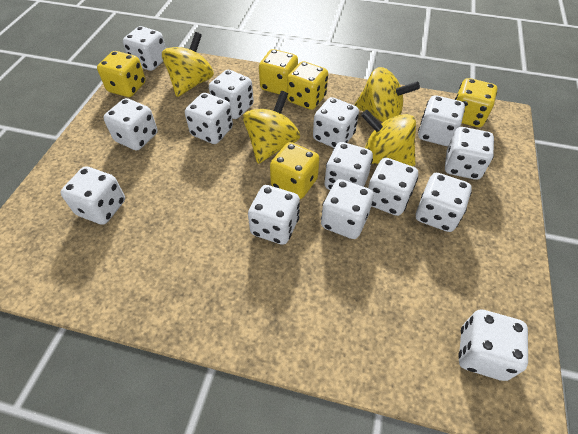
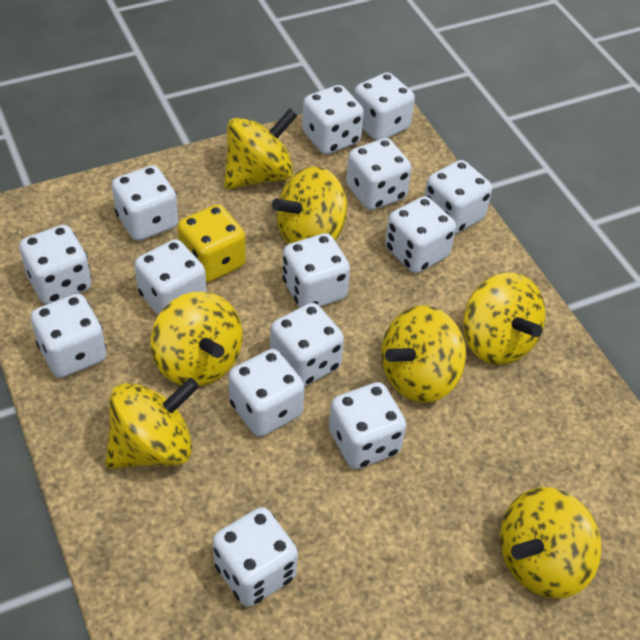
yellow dice: [97,51,146,97] [259,49,298,94] [270,142,320,199] [287,61,328,110] [455,78,497,127] = 5 -> [177,204,246,283] = 1
yellow spinning top: [162,32,214,97] [243,91,300,164] [354,67,420,122] [361,110,416,166] = 4 -> [105,377,199,469] [151,291,243,386] [224,108,298,189] [272,167,347,244] [381,305,466,403] [463,273,546,365] [500,487,602,599] = 7

